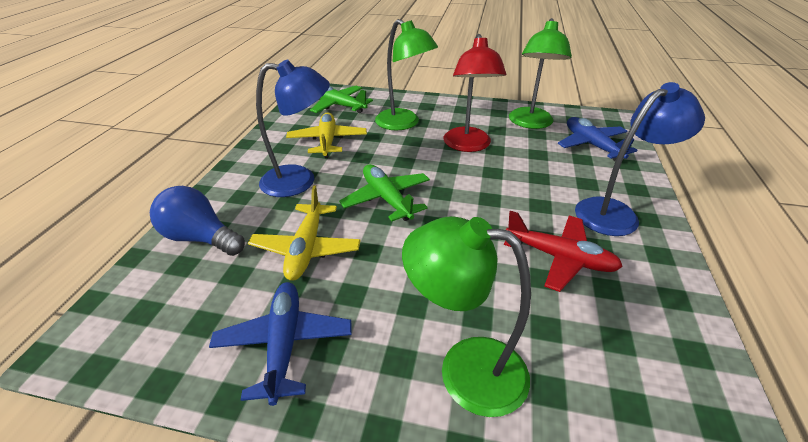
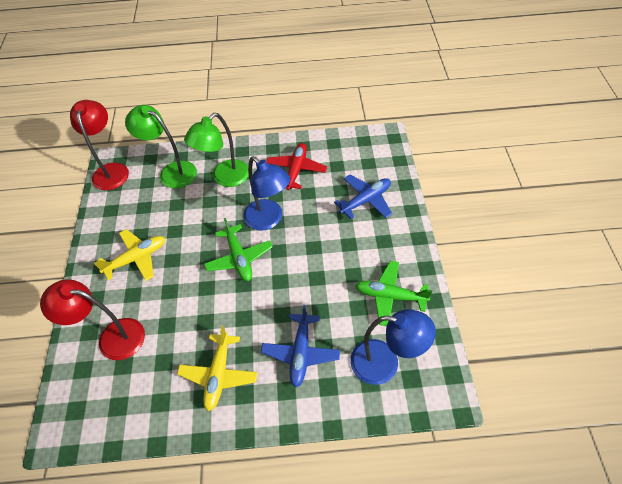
blue light bulb: [150,186,245,256] = 1 -> none = 0
green lamp: [375,19,438,130] [402,216,531,417] [509,18,572,129] = 3 -> [125,105,197,188] [184,113,249,187] = 2
red lamp: [443,34,506,152] = 1 -> [40,279,145,360] [70,100,129,190] = 2

